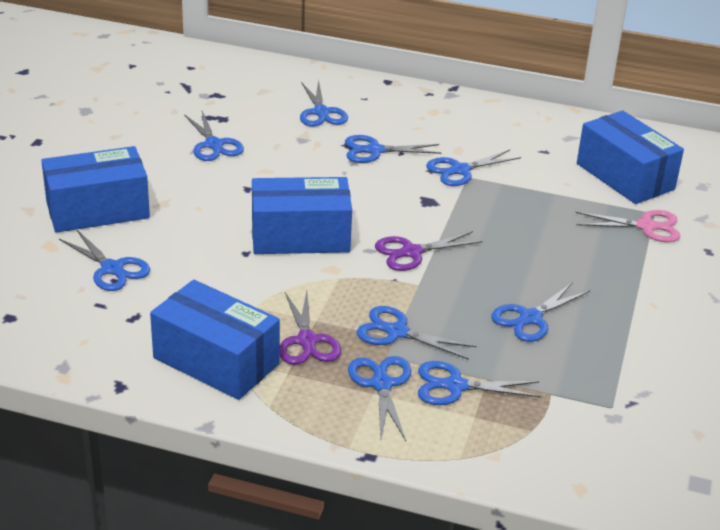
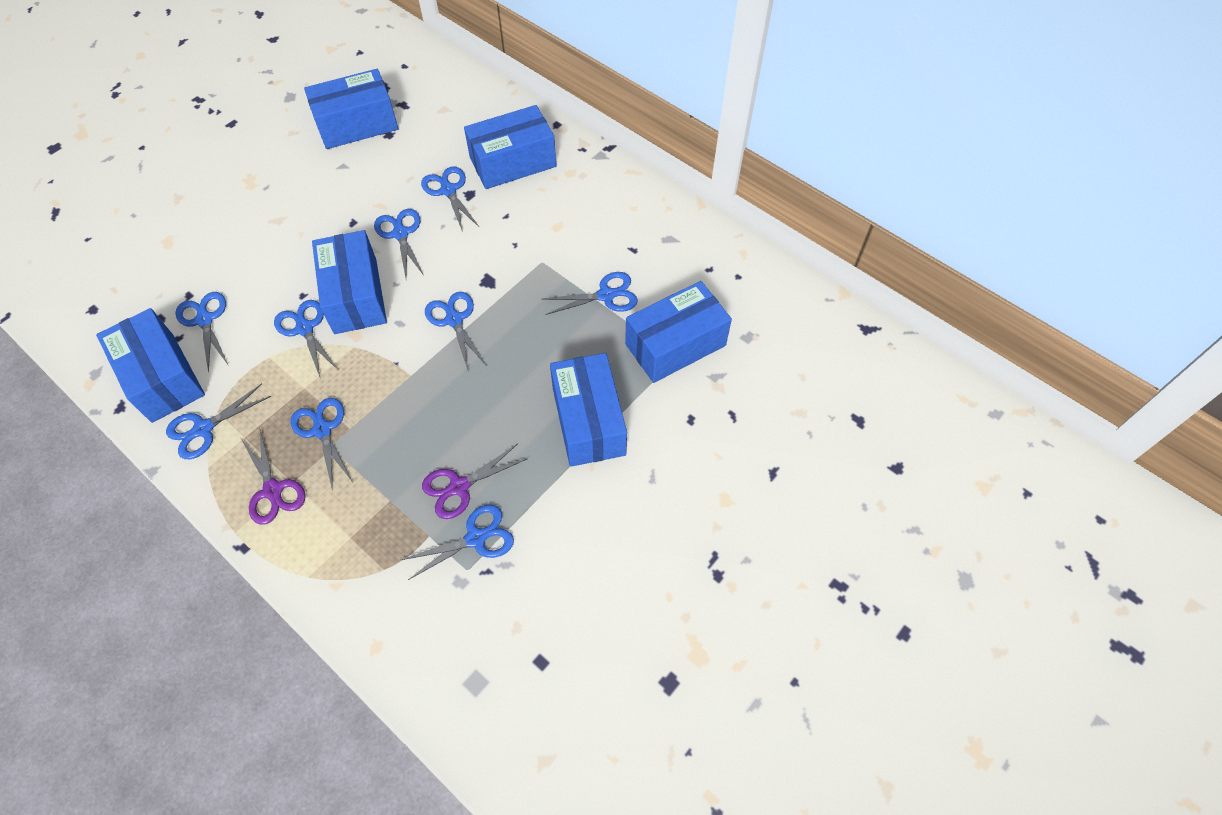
blue box: [41,146,150,233] [150,280,280,400] [252,177,352,254] [577,111,684,204] = 4 -> [96,308,205,423] [304,69,398,149] [312,230,387,334] [464,105,556,189] [550,353,627,467] [625,281,732,383] = 6
pink scissors: [575,210,680,242] = 1 -> none = 0

